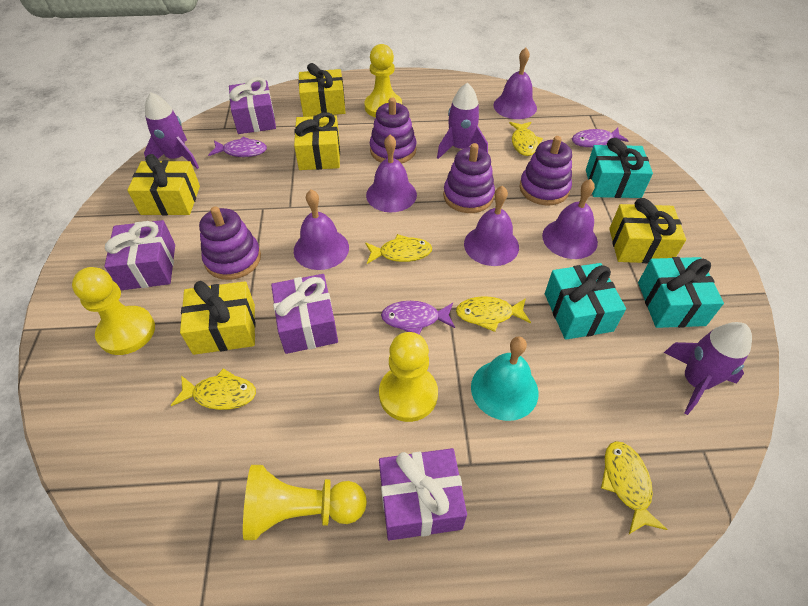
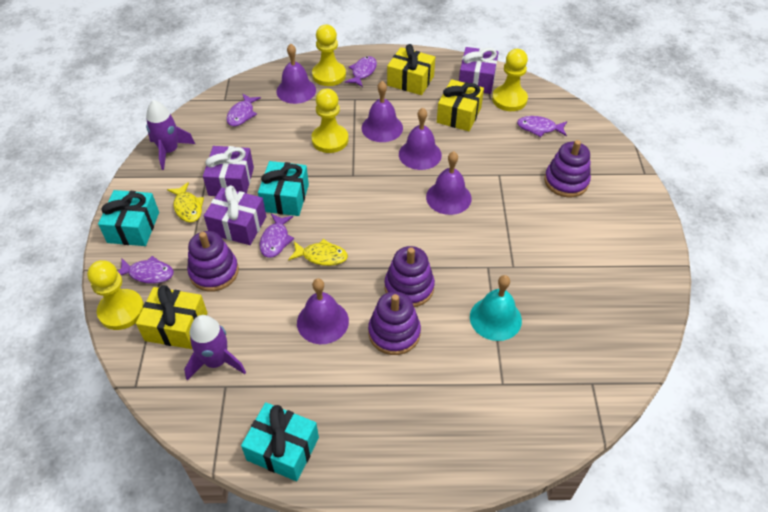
purple fish: [208,137,267,157] [381,301,455,334] [572,128,629,148] = 3 -> [118,256,174,284] [226,93,261,126] [260,214,294,258] [345,56,377,87] [517,116,567,137] = 5
purple gift: [104,220,175,290] [229,77,276,134] [271,274,338,354] [379,448,467,541] = 4 -> [203,146,254,196] [204,185,266,245] [459,47,498,94] = 3
purple rocket: [144,92,199,169] [437,83,488,159] [664,322,752,415] = 3 -> [146,100,195,170] [184,315,246,380] = 2
yellow fish: [171,368,256,410] [365,234,432,264] [456,296,531,332] [509,122,543,156] [601,441,668,534] = 5 -> [167,182,204,223] [288,239,348,266] = 2
yellow gift: [127,154,200,215] [180,281,256,355] [294,112,340,170] [298,63,346,117] [609,198,686,263] = 5 -> [136,285,207,349] [387,44,435,95] [437,79,484,131] = 3

